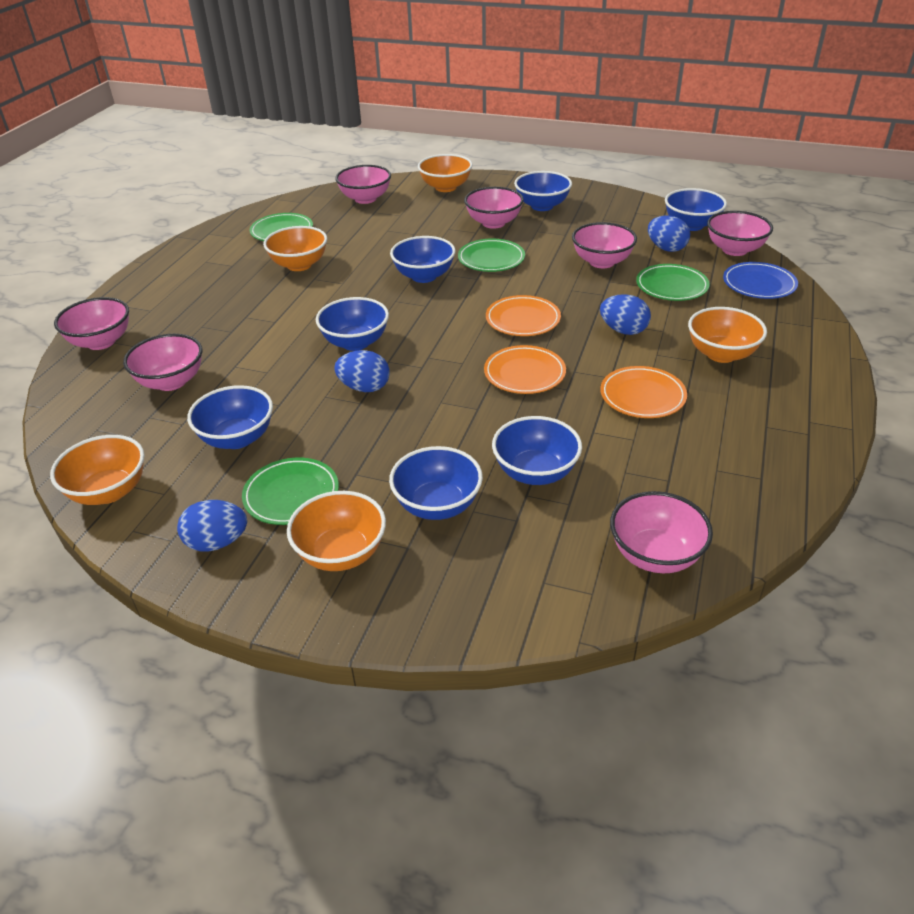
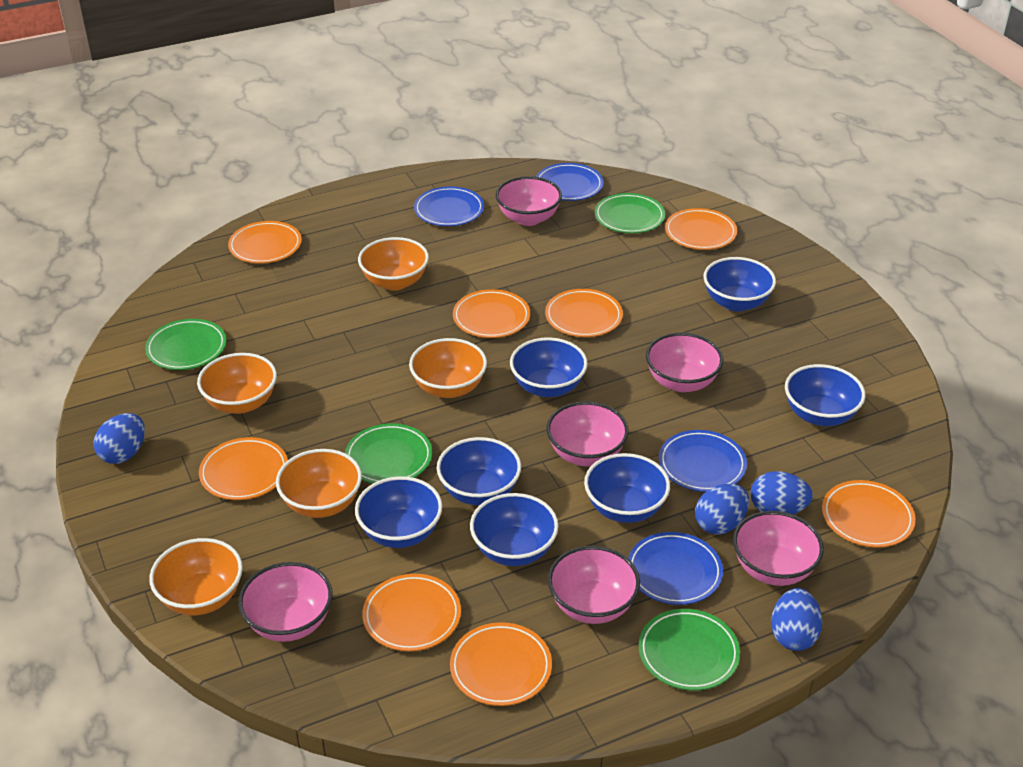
blue plate: [723,262,798,299] = 1 -> [414,186,484,226] [536,163,603,201] [628,532,723,605] [659,430,747,492] = 4
orange plate: [484,345,566,394] [486,295,561,336] [600,366,687,418] = 3 -> [199,437,288,500] [228,221,302,264] [362,574,461,651] [450,622,552,706] [453,289,530,338] [545,289,623,337] [665,208,737,250] [822,480,916,548] = 8
pink bowl: [54,297,129,350] [123,334,202,391] [335,165,391,204] [464,187,524,229] [572,222,637,268] [610,491,713,573] [707,211,773,256] = 7 -> [238,562,333,642] [496,176,562,226] [546,401,629,466] [548,546,640,624] [646,333,723,392] [733,511,824,586] = 6

